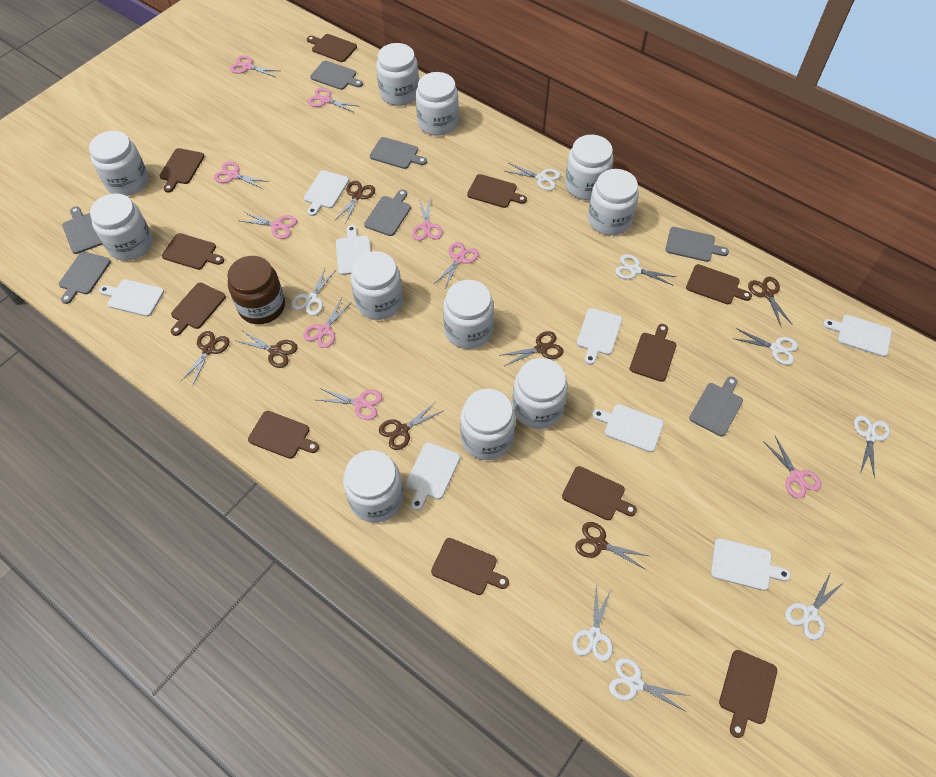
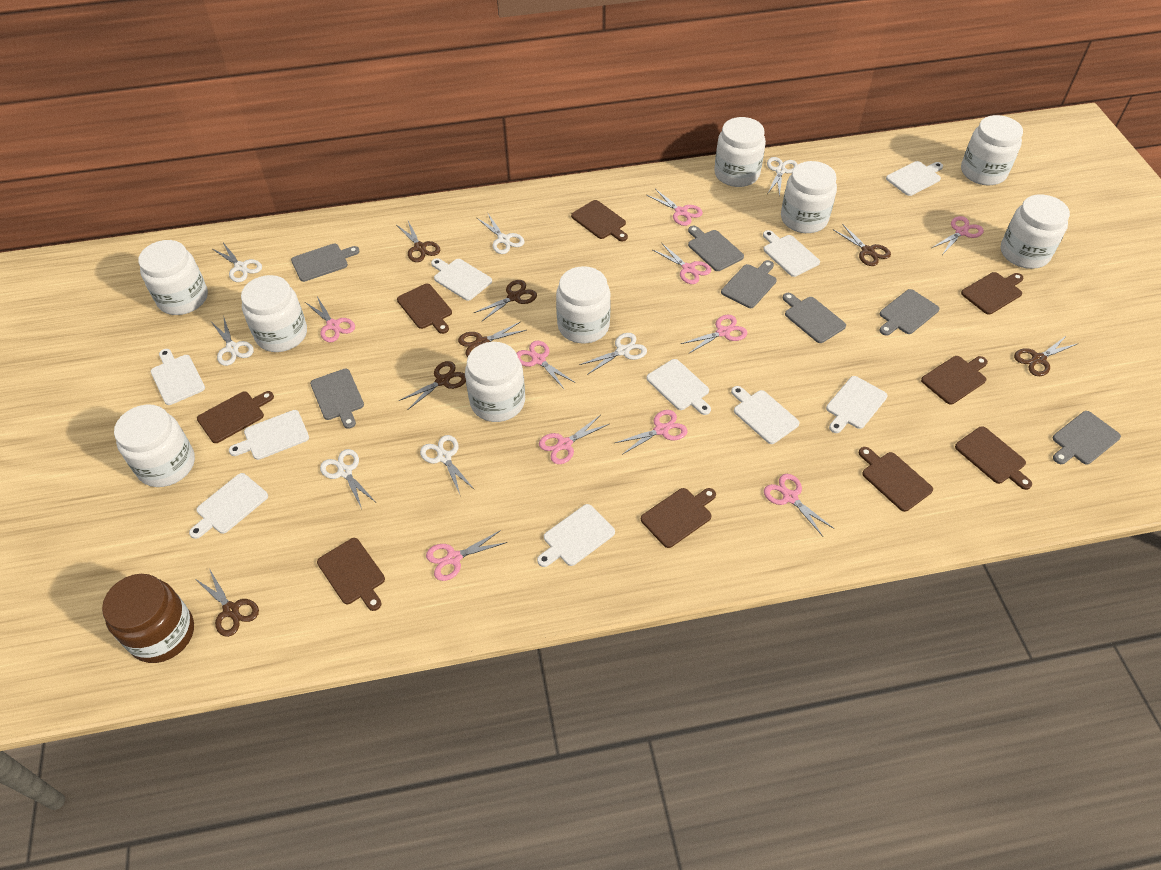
brown cutting board: [159,148,205,193] [162,233,224,270] [171,283,226,336] [248,411,319,459] [307,34,357,62] [431,538,509,595] [467,174,527,208] [562,466,637,520] [630,324,676,382] [686,264,752,304] [719,650,777,738] = 11 -> [197,391,274,443] [317,538,385,611] [397,284,452,334] [571,200,628,241] [641,488,716,548] [859,447,933,512] [921,356,988,405] [955,426,1032,490] [961,272,1023,315] = 9
pink scissors: [214,161,269,189] [230,55,279,77] [241,212,297,239] [303,298,353,348] [308,88,358,113] [318,388,382,420] [412,199,443,241] [434,242,479,288] [763,436,821,499] = 9 -> [305,297,355,342] [426,530,507,581] [516,341,576,390] [539,415,609,464] [615,410,687,455] [647,189,703,226] [653,244,711,284] [681,315,748,354] [764,474,835,537] [932,216,984,254] = 10
white cutting board: [99,279,164,317] [304,170,349,216] [336,225,371,275] [406,442,460,511] [577,308,622,365] [592,404,664,452] [711,538,791,591] [823,315,892,357] = 8 -> [151,349,205,405] [189,473,268,539] [229,410,309,460] [431,258,492,301] [537,504,615,567] [647,359,711,415] [731,386,799,444] [763,230,820,277] [826,376,888,433] [886,161,943,196] = 10
white jar: [89,131,148,196] [90,193,153,261] [343,450,403,523] [351,251,403,320] [376,43,419,106] [416,72,459,136] [443,280,494,349] [460,389,515,460] [512,358,568,429] [565,135,614,200] [588,169,639,235] = 11 -> [114,404,195,487] [138,240,208,315] [241,275,307,352] [465,342,525,422] [556,266,611,343] [714,117,766,187] [781,161,837,233] [961,115,1023,185] [1001,194,1070,269] = 9
white scissors: [291,266,336,316] [504,163,561,191] [572,585,613,662] [609,658,690,711] [615,254,676,286] [735,328,798,365] [785,572,844,640] [854,416,890,478] = 8 -> [211,315,254,366] [213,241,262,282] [320,449,375,509] [420,435,475,494] [477,212,525,254] [579,333,647,375] [767,157,798,197] = 7

